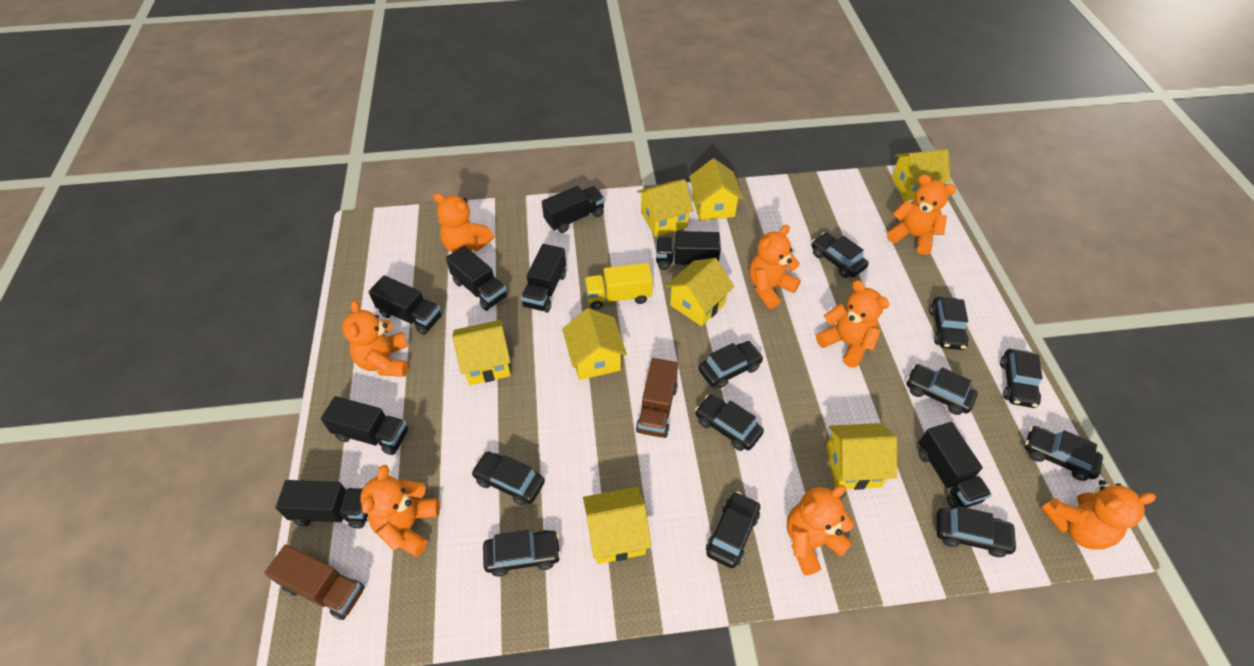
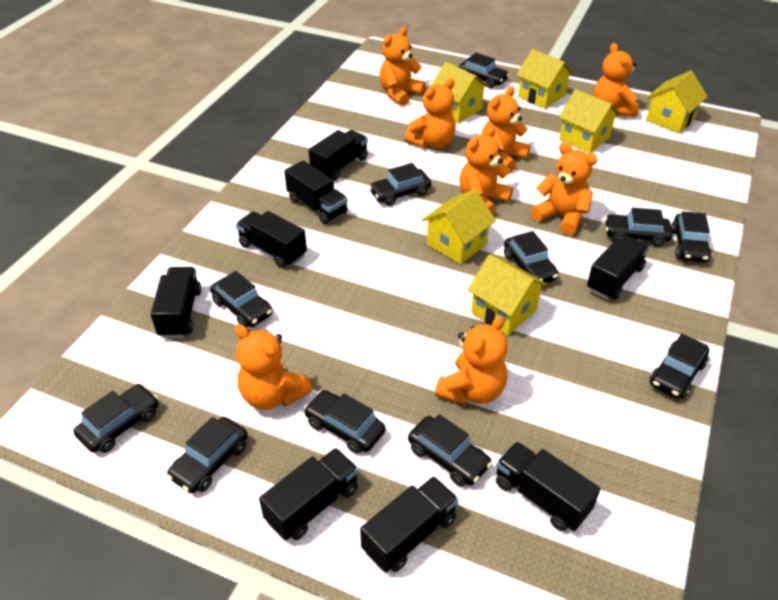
brown truck: [264,545,365,620] [636,358,678,438] = 2 -> none = 0
yellow house: [452,320,511,385] [562,308,627,380] [583,487,651,564] [637,179,694,237] [666,258,734,326] [689,158,743,221] [826,423,897,490] [892,149,950,200] = 8 -> [422,189,496,264] [431,62,489,123] [467,254,548,335] [516,49,574,109] [559,89,620,152] [646,71,708,133] = 6
yellow truck: [584,263,653,310] = 1 -> none = 0

